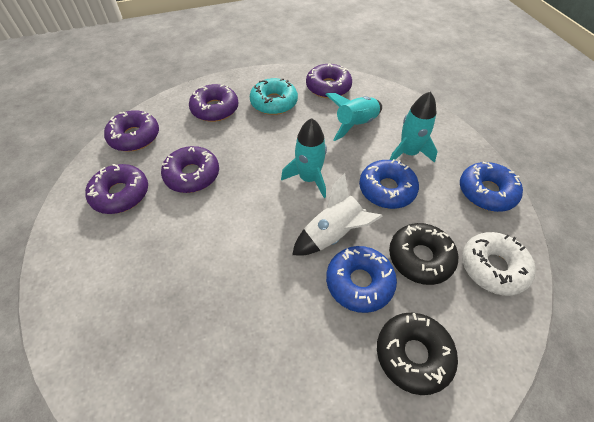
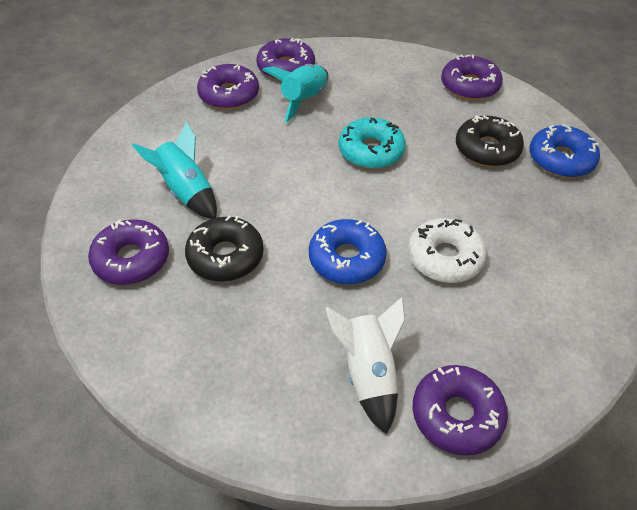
blue donut: [326,246,397,313] [359,159,419,209] [460,162,523,212] = 3 -> [309,219,387,284] [530,124,600,177] = 2
turquoise rocket: [281,118,327,198] [325,93,382,141] [390,92,438,163] = 3 -> [132,121,217,219] [262,64,328,123] = 2

